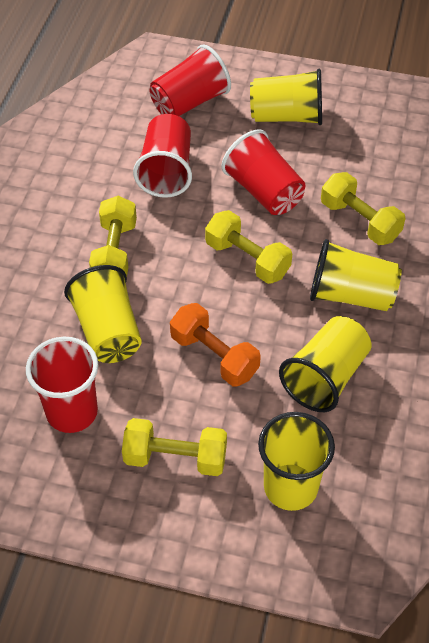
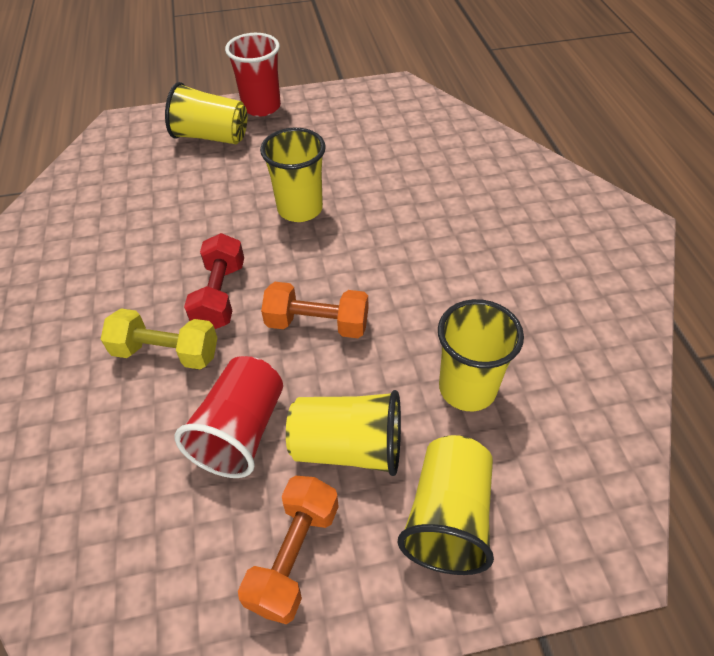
orange dumbbell: [170,303,261,386] = 1 -> [238,476,339,624] [261,282,368,338] = 2
red cup: [26,337,98,433] [133,114,192,198] [150,44,231,116] [221,129,305,215] = 4 -> [175,356,283,478] [225,33,281,117] = 2
red dumbbell: none = 0 -> [184,233,244,329] = 1
yellow dumbbell: [89,196,137,276] [122,418,227,476] [205,210,292,284] [321,172,406,245] = 4 -> [101,308,217,370] = 1

